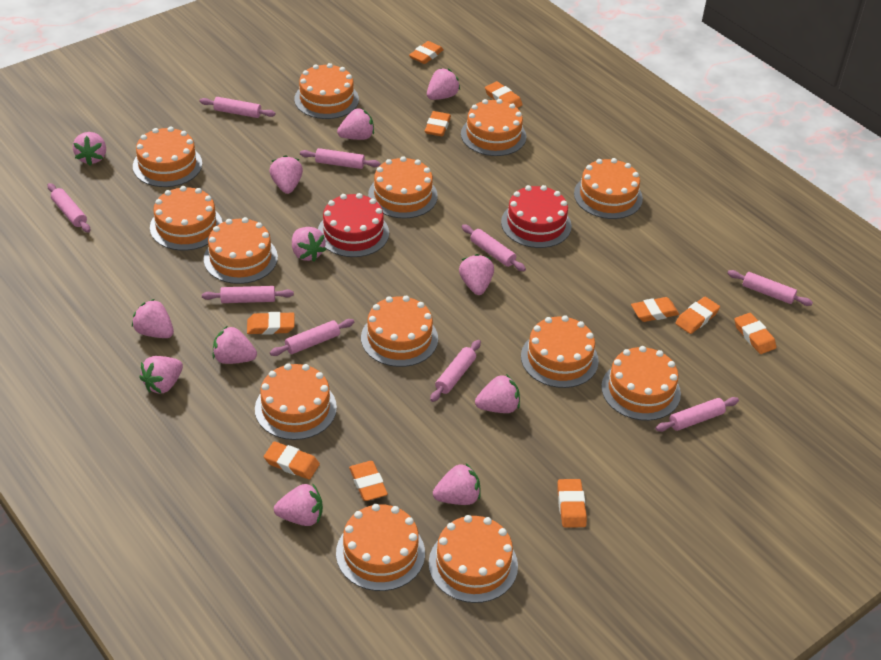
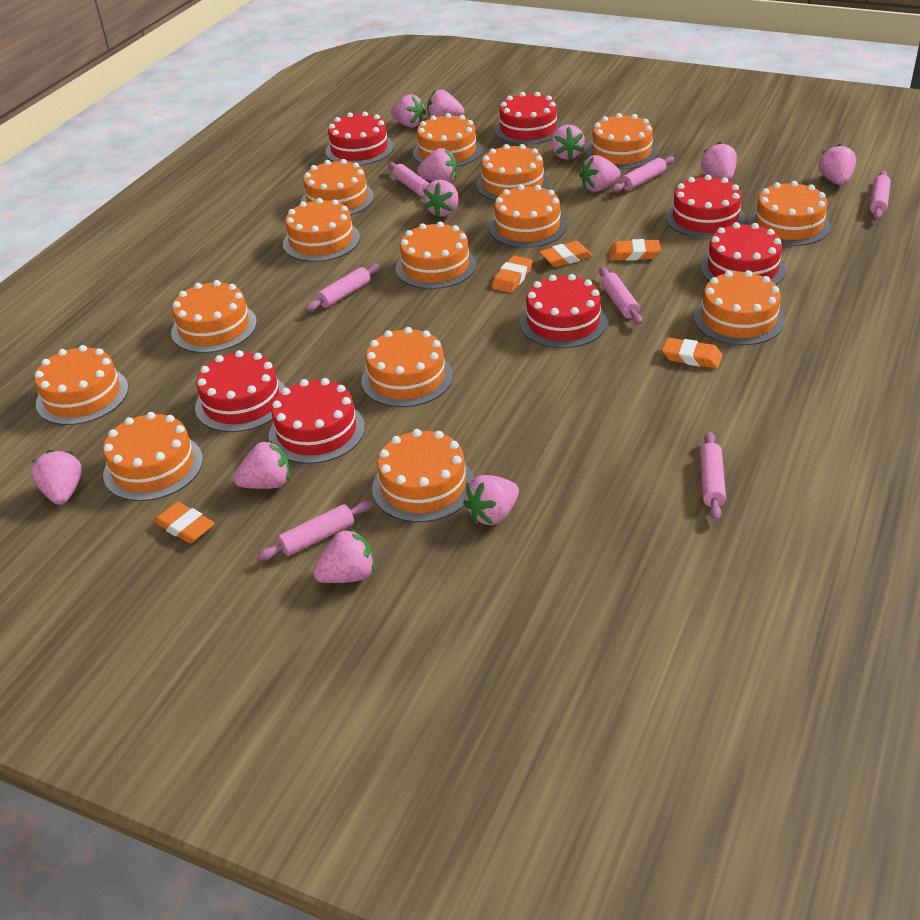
orange cake: [133,127,202,187] [150,186,222,251] [204,217,278,284] [255,363,337,440] [294,63,359,119] [336,504,425,591] [361,296,438,367] [368,156,438,219] [429,515,518,603] [461,99,526,156] [521,315,599,388] [574,158,643,219] [601,346,681,421] = 13 -> [34,345,128,425] [103,412,203,501] [171,280,257,353] [283,198,360,262] [301,159,374,216] [361,327,453,407] [372,429,474,522] [396,222,476,289] [413,113,482,167] [477,144,550,201] [489,185,567,248] [586,113,658,169] [694,270,785,345] [748,181,830,246] = 14
orange eraser: [247,312,295,335] [264,441,320,480] [349,461,388,501] [409,41,444,64] [425,111,451,136] [485,81,523,108] [557,479,587,528] [631,297,679,322] [675,297,720,334] [734,313,776,354] = 10 -> [154,502,215,544] [492,256,533,293] [539,241,593,267] [609,239,661,261] [662,338,722,369] = 5
pink rolling pin: [48,183,90,233] [200,97,276,118] [202,286,294,303] [270,319,354,356] [300,148,380,169] [430,340,481,402] [462,224,526,271] [656,397,739,432] [727,270,813,306] = 9 -> [257,500,373,561] [305,264,381,312] [388,162,429,197] [599,267,642,325] [612,156,674,192] [700,432,726,521] [870,171,891,219] = 7
red cake: [318,193,389,257] [501,185,572,248] = 2 -> [195,350,286,432] [269,378,365,464] [325,111,394,165] [495,92,562,145] [520,274,607,348] [666,175,746,239] [700,222,786,285] = 7

